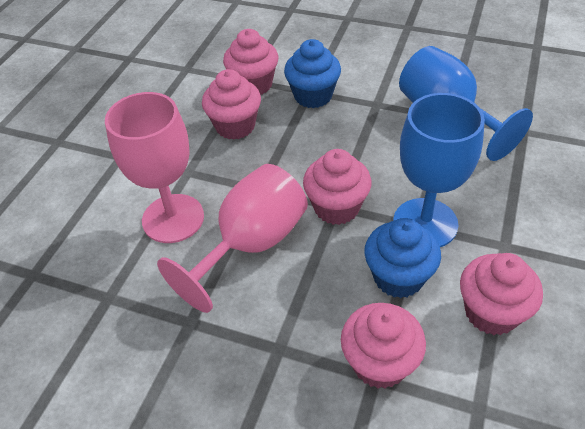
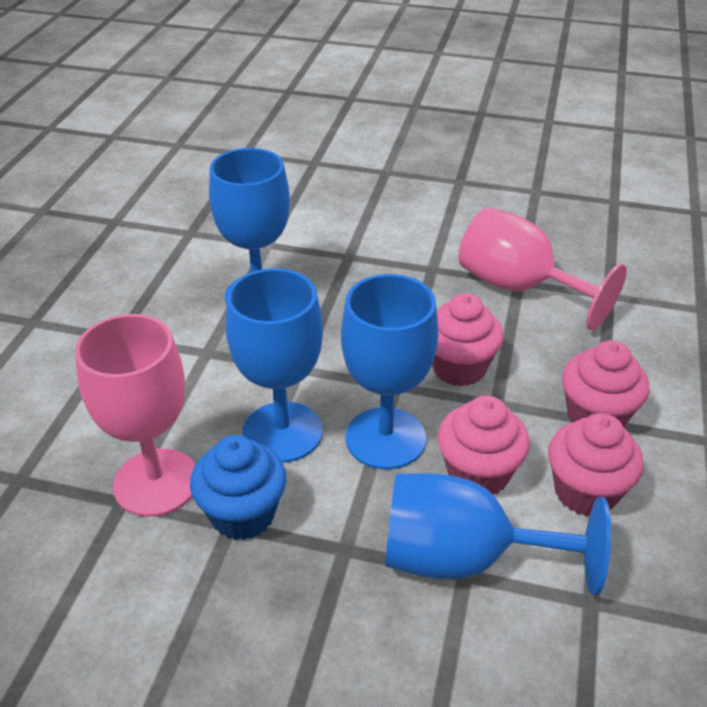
blue cupcake: [284,39,341,108] [364,218,441,298] = 2 -> [190,435,286,540] = 1
blue goblet: [393,93,485,247] [399,46,533,161] = 2 -> [209,148,290,305] [226,268,323,463] [341,274,438,469] [385,473,611,595] = 4
pink cupcake: [202,69,261,140] [223,29,278,94] [303,149,371,225] [341,303,426,389] [460,253,543,335] = 5 -> [432,293,504,386] [438,396,530,494] [548,413,644,516] [562,340,649,427] = 4

